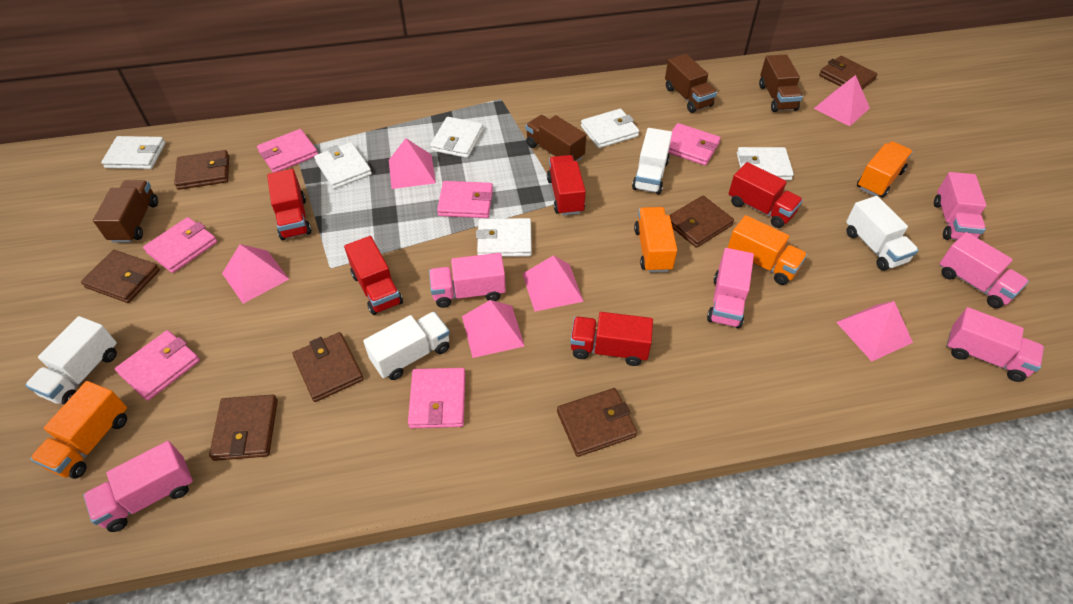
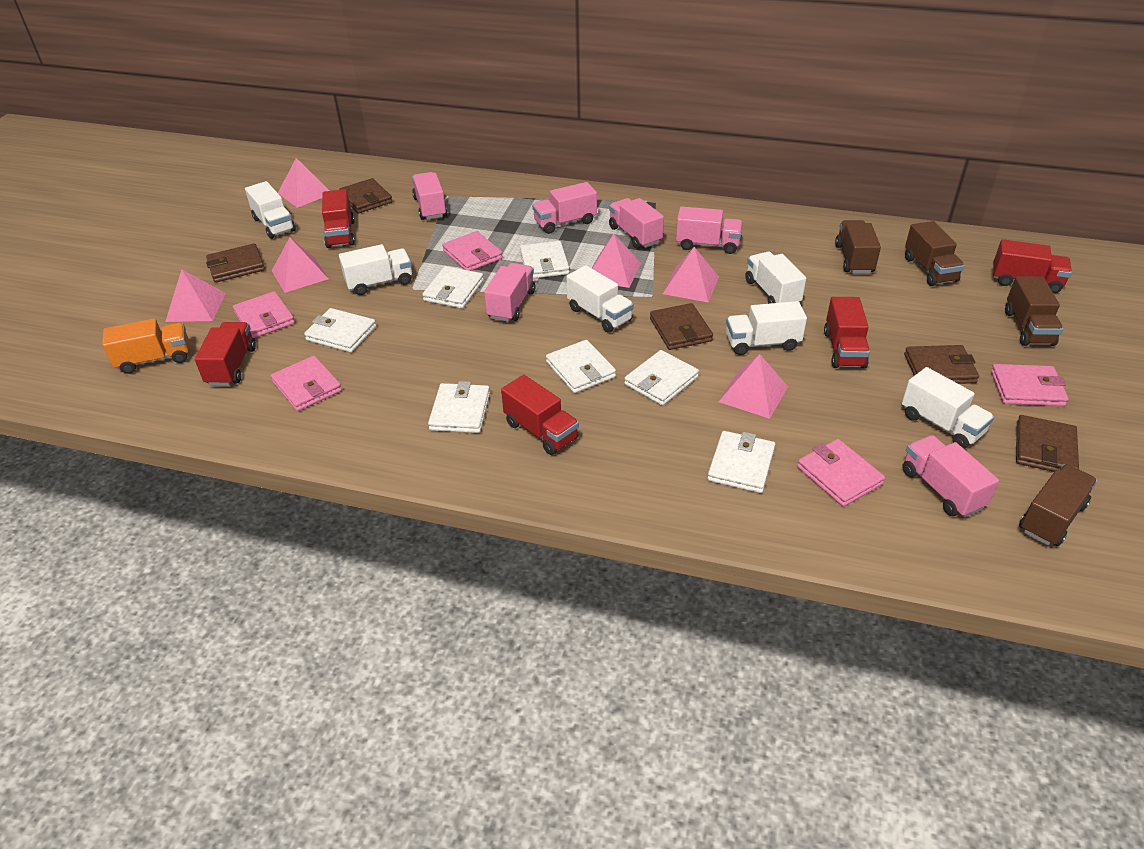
brown wallet: [81,250,160,303] [174,150,229,190] [209,394,278,461] [293,332,363,402] [557,388,637,457] [670,196,734,248] [819,56,878,89] = 7 -> [206,243,265,283] [339,178,392,214] [650,303,713,350] [904,345,979,384] [1016,415,1079,472] = 5
orange truck: [30,381,127,479] [634,207,677,273] [728,215,807,285] [857,141,913,198] = 4 -> [102,318,189,374] = 1
pink wallet: [115,330,200,401] [143,217,217,273] [257,129,318,173] [408,368,466,428] [437,181,493,218] [668,123,721,165] = 6 -> [233,291,295,338] [271,356,342,411] [442,231,503,271] [797,439,885,507] [991,364,1069,406] = 5
white truck: [25,316,117,405] [363,312,450,380] [632,128,672,194] [846,196,918,271] = 4 -> [245,181,296,239] [339,244,412,295] [566,265,634,333] [726,301,807,355] [745,252,806,304] [902,367,994,449] = 6
white wallet: [101,136,166,169] [314,142,372,189] [430,117,483,158] [476,218,532,257] [581,109,639,148] [737,147,794,180] = 6 -> [304,308,376,353] [422,266,484,308] [428,381,490,433] [520,241,569,279] [546,340,616,393] [624,350,699,406] [707,431,776,493] = 7

